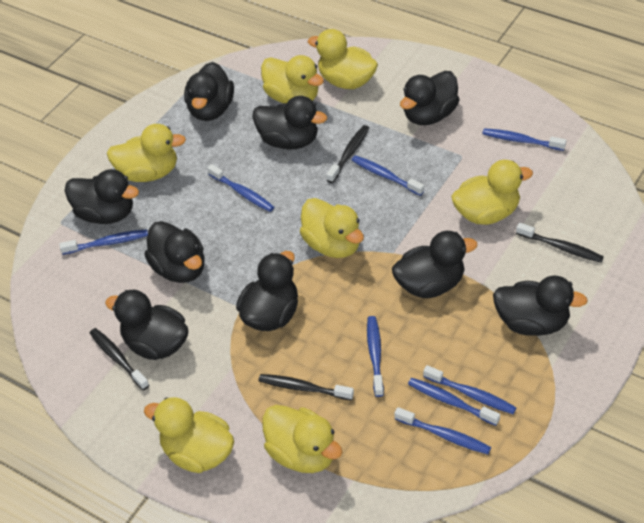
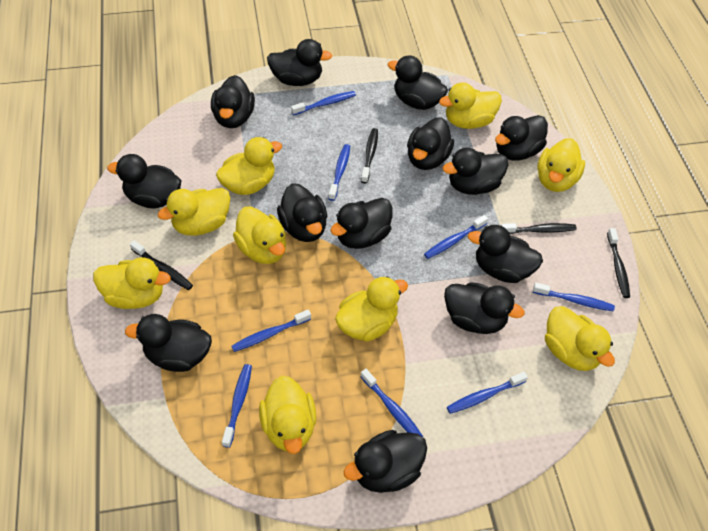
black duck: [65,169,139,224] [105,290,188,360] [144,221,205,283] [184,62,234,121] [236,251,298,331] [252,96,327,150] [392,231,477,298] [400,71,459,125] [493,276,588,336] = 9 -> [107,154,182,208] [125,314,212,372] [211,75,255,128] [267,39,332,86] [277,183,327,242] [330,198,392,249] [343,430,427,493] [388,55,448,110] [407,117,454,170] [443,148,508,195] [444,282,524,334] [468,225,543,283] [495,115,548,161] = 13
yellow duck: [107,124,186,182] [144,397,234,473] [261,55,324,103] [262,405,342,473] [300,198,364,258] [308,29,378,89] [451,160,533,225] = 7 -> [93,257,171,309] [158,188,230,236] [216,137,282,195] [233,206,286,264] [259,376,317,454] [335,276,408,342] [439,82,502,129] [537,138,585,192] [545,306,615,371] = 9

